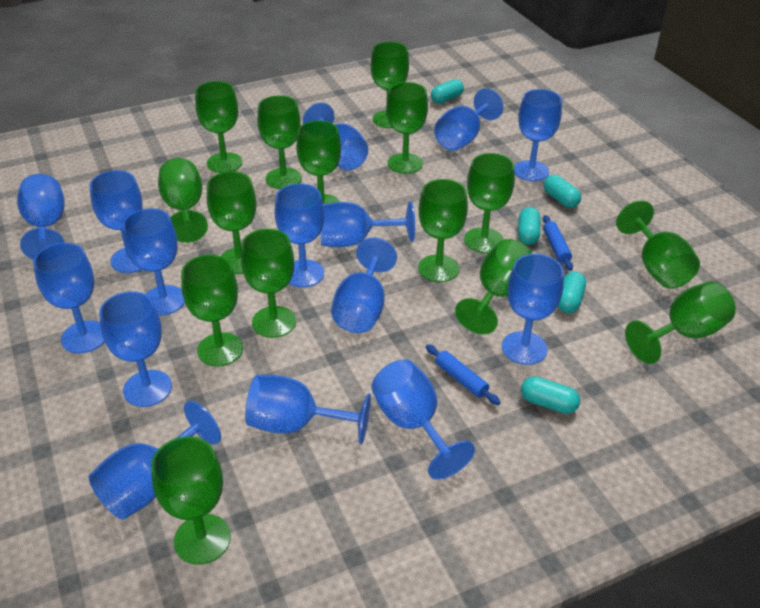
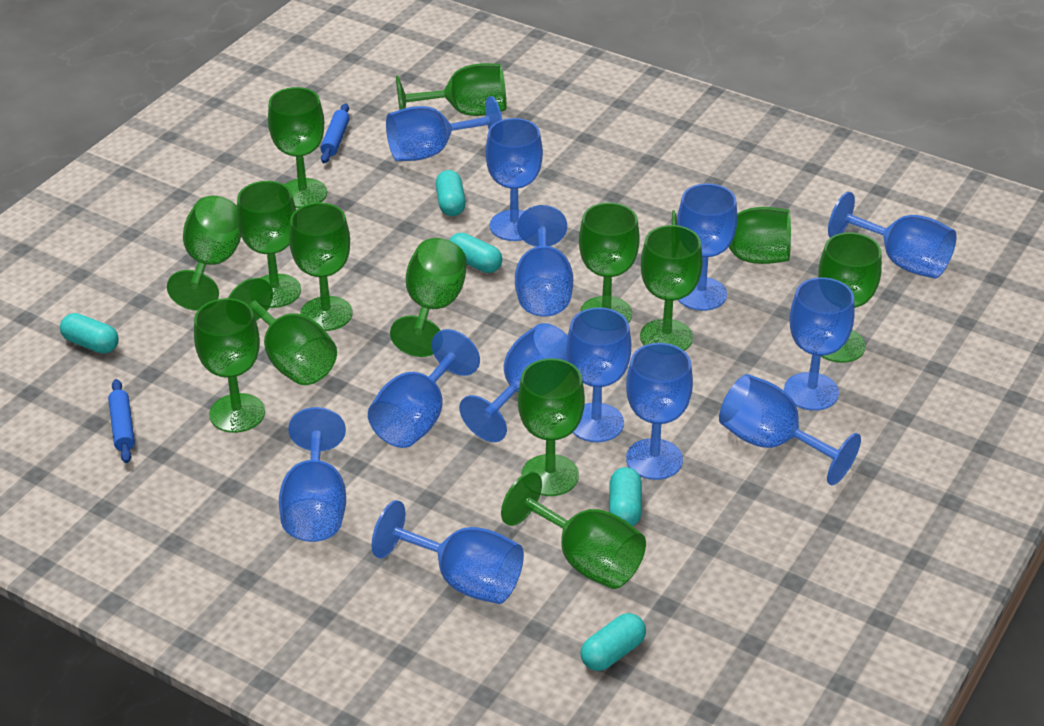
blue goblet: [17,174,65,260] [33,243,104,354] [89,401,221,520] [90,170,143,273] [99,291,172,407] [123,208,185,315] [245,375,371,444] [275,183,324,288] [303,103,368,170] [320,202,415,247] [331,237,397,333] [371,359,475,480] [434,88,503,151] [502,254,564,365] [514,89,562,181] = 15 -> [279,407,346,542] [368,329,480,448] [372,500,524,604] [386,96,502,161] [459,323,568,442] [486,118,543,241] [515,205,573,317] [566,307,631,442] [626,343,693,480] [677,183,738,311] [719,374,861,485] [784,277,855,411] [828,192,957,279] = 13
green goblet: [151,436,231,565] [158,158,208,243] [181,255,243,366] [195,81,242,173] [207,171,256,274] [241,229,296,338] [257,95,302,189] [296,120,341,204] [371,42,409,128] [386,82,428,174] [418,179,468,282] [455,239,532,334] [464,153,515,253] [616,200,700,288] [625,281,736,364] = 15 -> [167,196,241,311] [194,298,265,433] [228,278,337,385] [237,181,301,308] [268,87,327,208] [289,203,352,331] [390,238,467,357] [396,63,506,116] [501,472,646,589] [518,358,585,496] [579,202,640,323] [640,225,703,351] [672,207,791,264] [818,232,882,363] = 14

